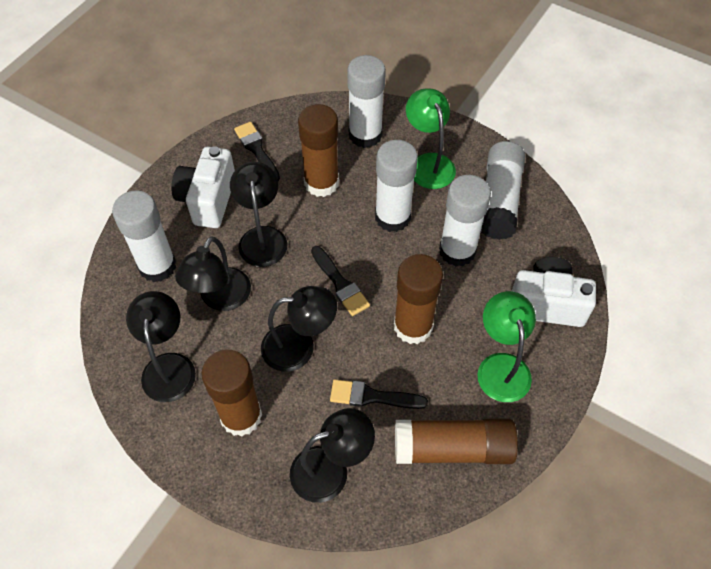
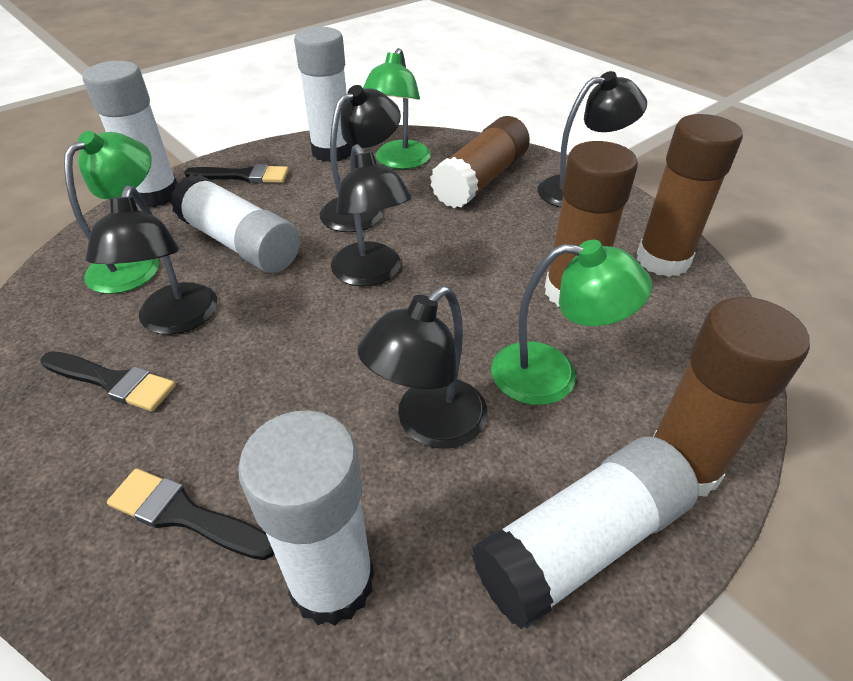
green lamp: [406,88,456,189] [477,291,536,402] = 2 -> [64,131,159,294] [363,48,431,169] [491,240,652,405] = 3
white camera: [171,146,235,228] [512,257,596,327] = 2 -> none = 0

